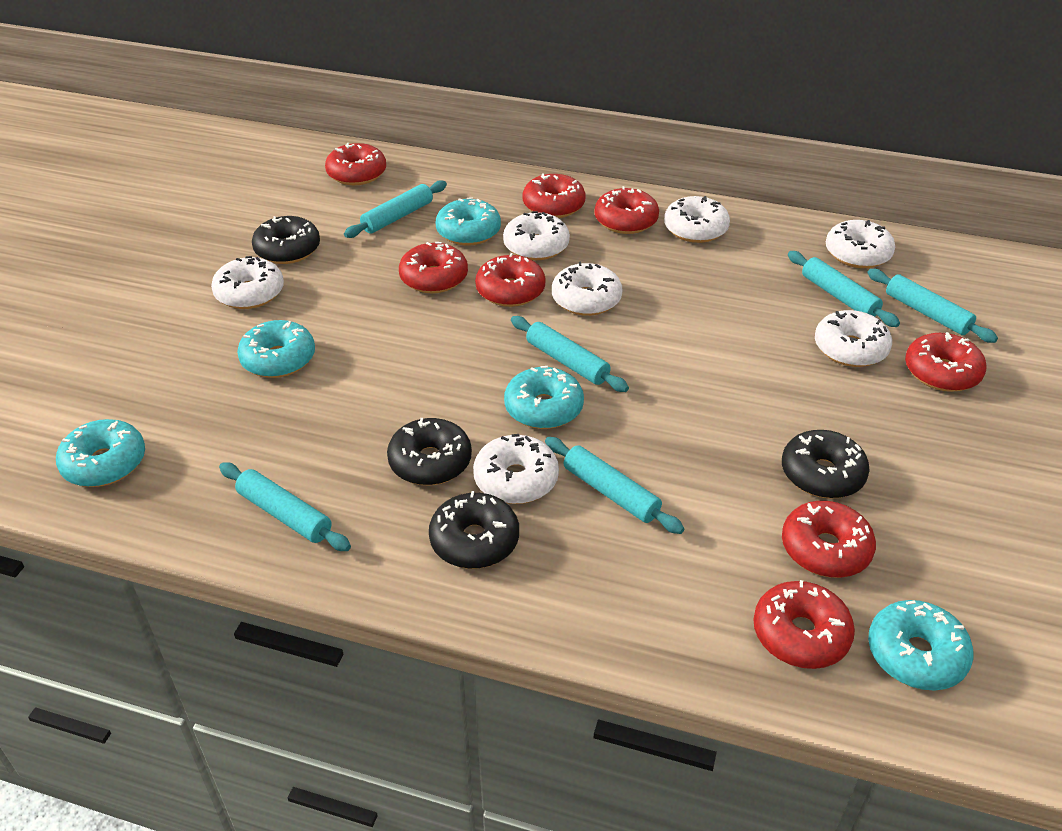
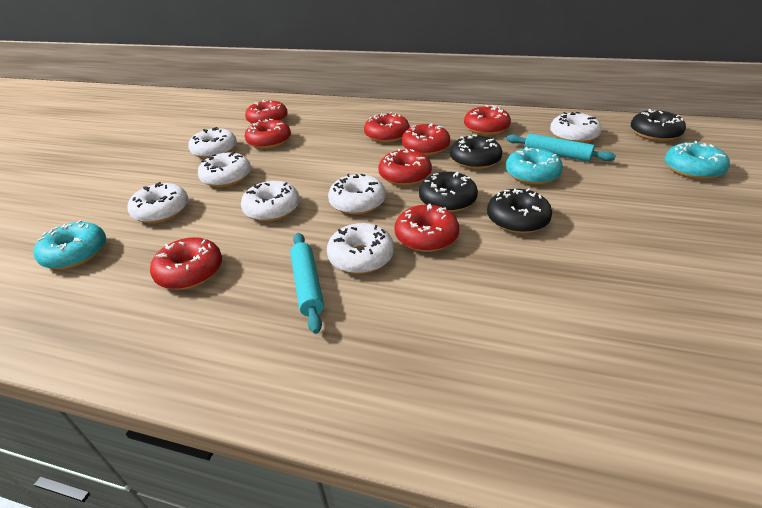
turquoise donut: [56,419,145,487] [237,320,315,378] [435,198,501,246] [504,366,584,429] [868,600,973,690] = 5 -> [34,220,106,269] [506,147,563,185] [665,141,730,180] = 3
turquoise rolling pin: [219,463,351,551] [344,180,447,238] [511,316,629,392] [545,437,685,534] [788,251,900,327] [867,269,998,343] = 6 -> [290,233,324,334] [507,133,616,162] = 2

